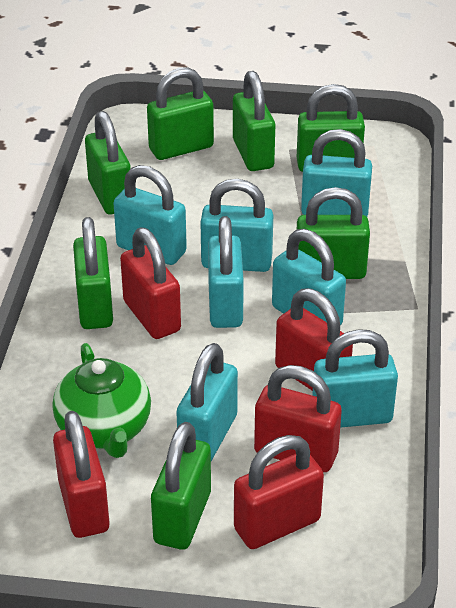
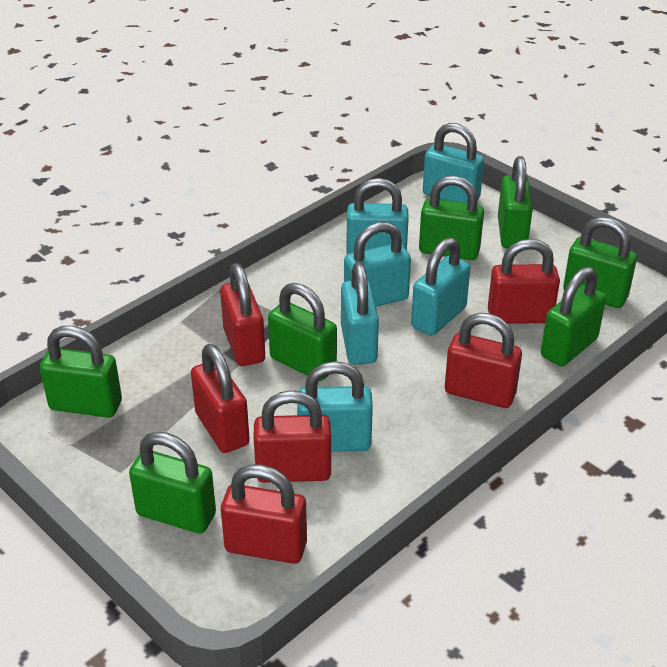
green teapot: [53,343,151,458] = 1 -> none = 0
red padlock: [53,411,110,538] [120,228,181,339] [234,435,324,549] [254,365,342,472] [275,288,353,391] = 5 -> [191,344,250,453] [220,263,265,366] [221,464,307,564] [254,390,331,483] [445,313,522,408] [488,239,560,324] = 6
turquoise padlock: [113,165,187,265] [176,343,238,461] [201,179,273,272] [208,216,244,328] [272,229,346,326] [301,129,372,217] [312,329,398,428] = 7 -> [297,361,373,452] [341,262,379,365] [344,222,411,307] [346,178,408,254] [411,238,470,336] [423,123,484,203] = 6

